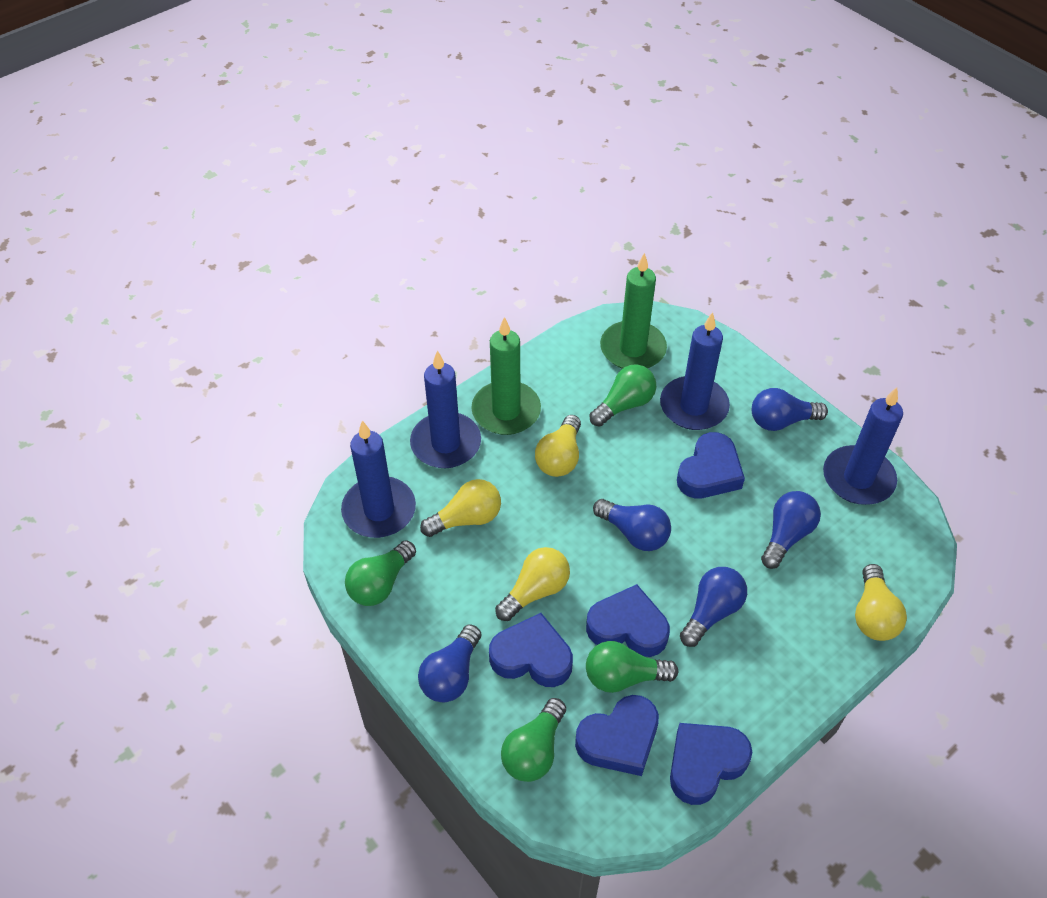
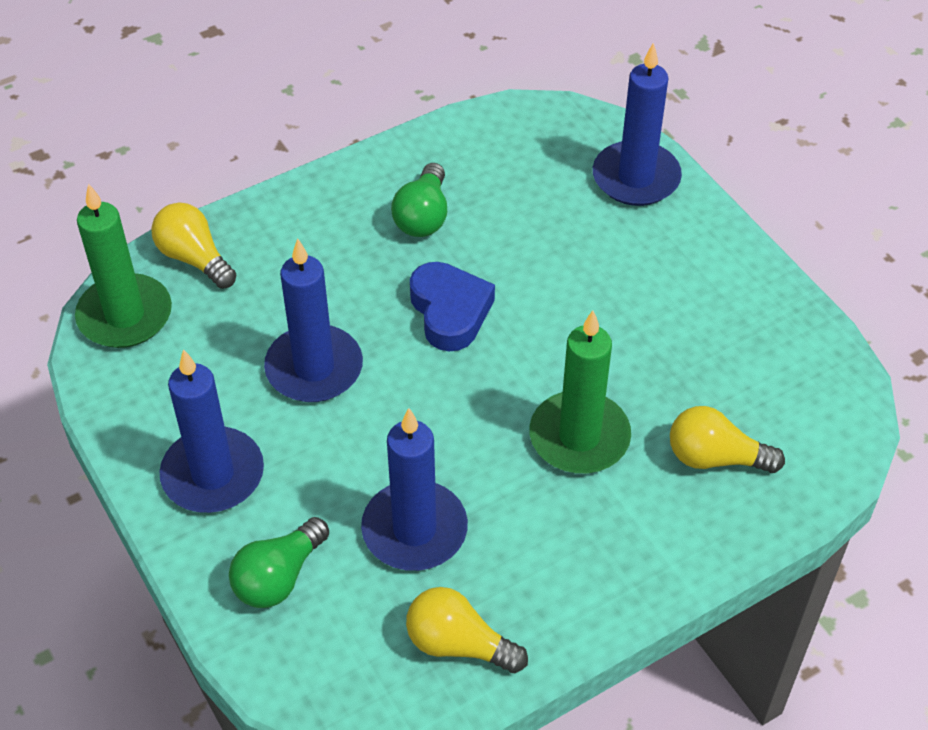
blue heart: [489,613,573,687] [575,695,659,776] [586,584,670,657] [670,723,752,805] [677,432,745,498] = 5 -> [410,262,495,351] = 1
blue light bulb: [418,624,481,702] [593,499,671,551] [680,567,747,647] [752,388,828,431] [761,491,821,569] = 5 -> none = 0
green light bulb: [345,540,416,606] [501,698,566,782] [586,641,679,693] [590,364,656,427] = 4 -> [229,517,329,608] [391,163,447,237] = 2
yellow light bulb: [420,479,501,537] [495,547,570,621] [535,415,581,477] [855,564,907,641] = 4 -> [151,203,236,289] [406,587,528,673] [670,406,785,473] = 3

